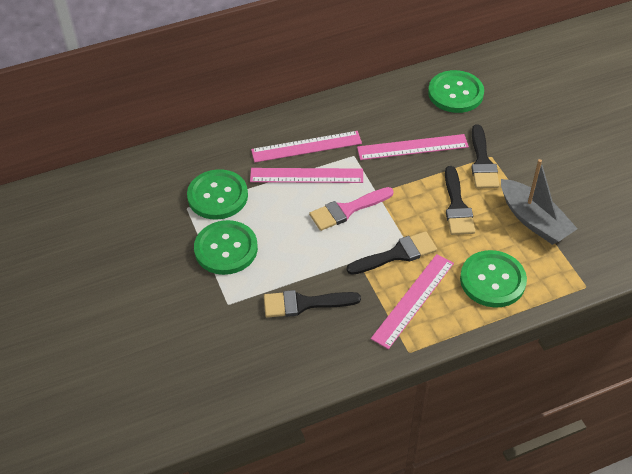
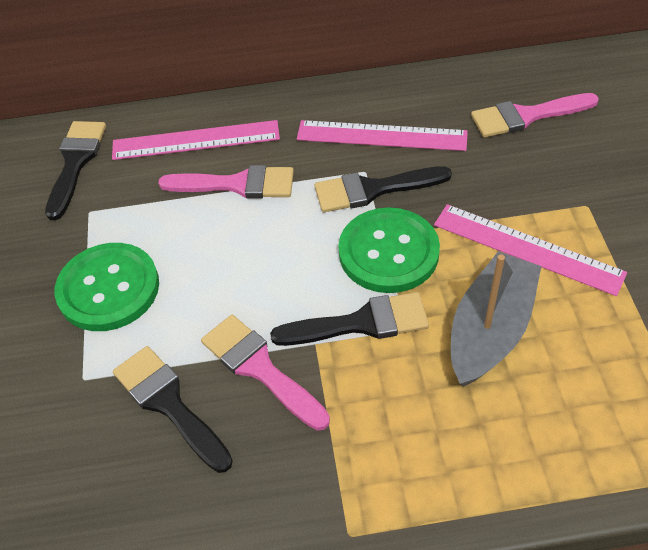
green button: [187,169,248,220] [194,220,258,275] [428,70,484,113] [460,250,527,308] = 4 -> [55,243,159,331] [338,207,440,293] = 2
pink brush: [309,187,394,231] = 1 -> [158,165,294,199] [201,315,330,431] [471,93,599,138] = 3
pink ruler: [250,168,363,183] [251,131,362,163] [357,134,469,160] [371,254,454,349] = 4 -> [112,120,280,160] [297,120,468,151] [434,204,627,296] = 3

